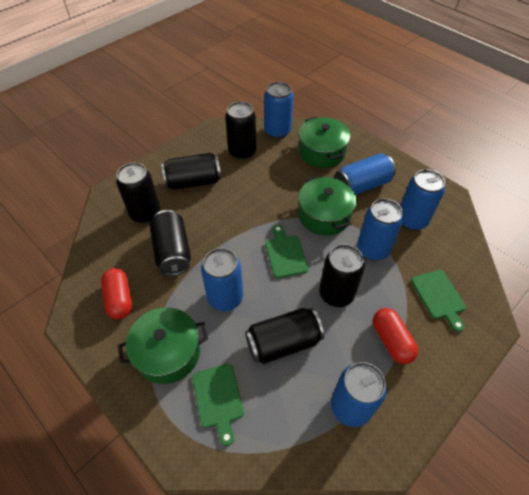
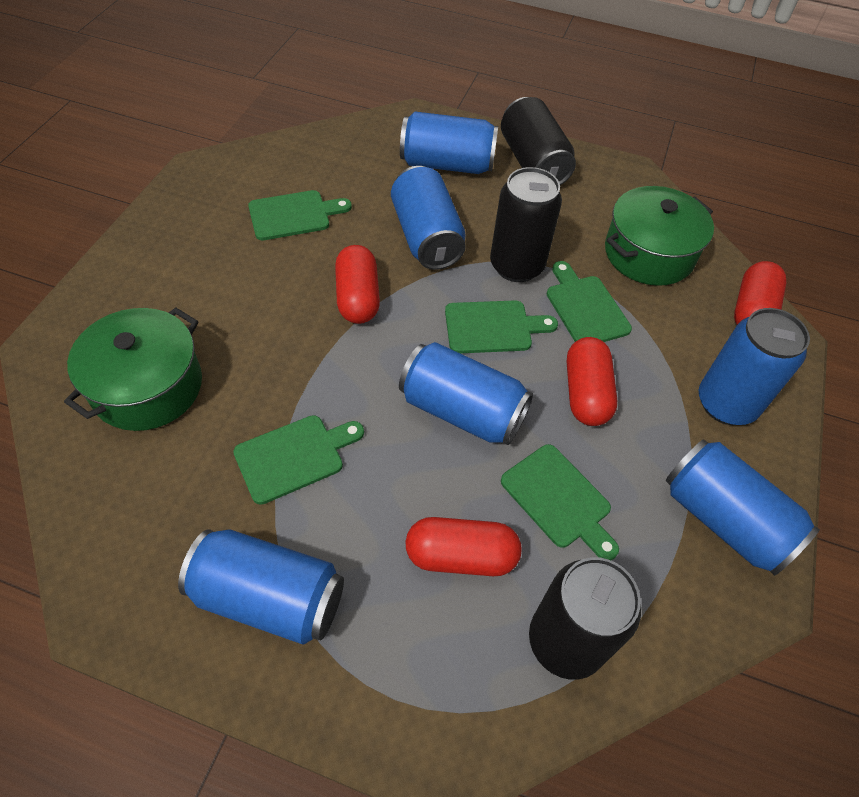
black can: [116,163,160,223] [149,210,191,276] [161,153,221,190] [225,102,256,160] [245,308,324,364] [319,244,365,307] = 6 -> [490,167,562,282] [501,97,576,185] [529,557,641,680] = 3
green cutting board: [192,364,244,446] [265,225,308,278] [411,270,466,332] = 3 -> [233,415,364,505] [248,190,352,240] [445,300,558,353] [501,444,619,560] [547,261,632,342] = 5
green pot: [118,307,208,384] [298,176,357,236] [299,117,350,168] = 3 -> [64,308,202,431] [605,186,714,286] = 2
red capsule: [101,268,132,319] [373,308,418,364] = 2 -> [335,245,380,324] [405,517,521,576] [567,337,617,426] [734,261,786,324] = 4

